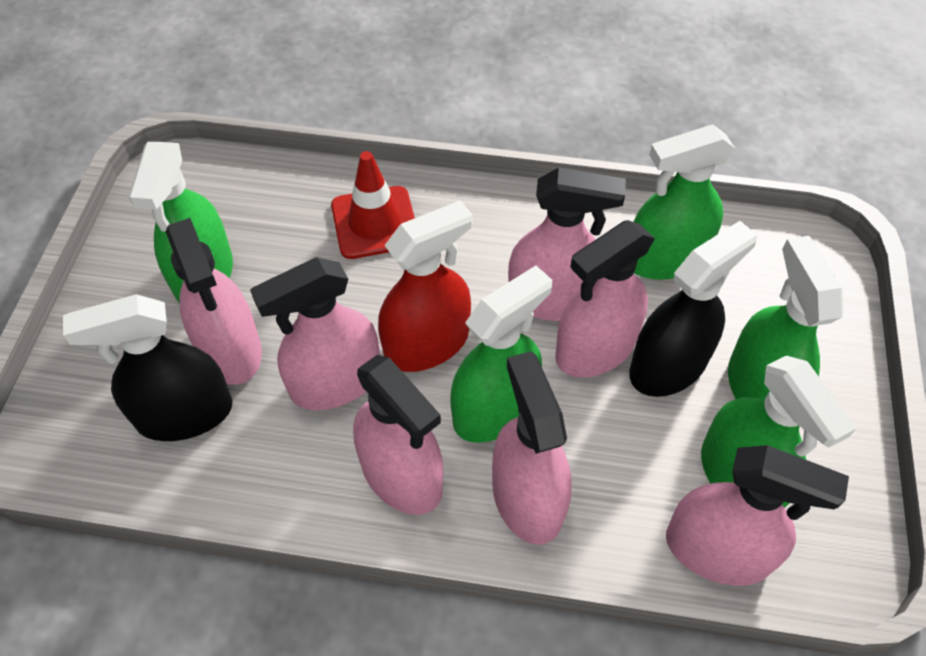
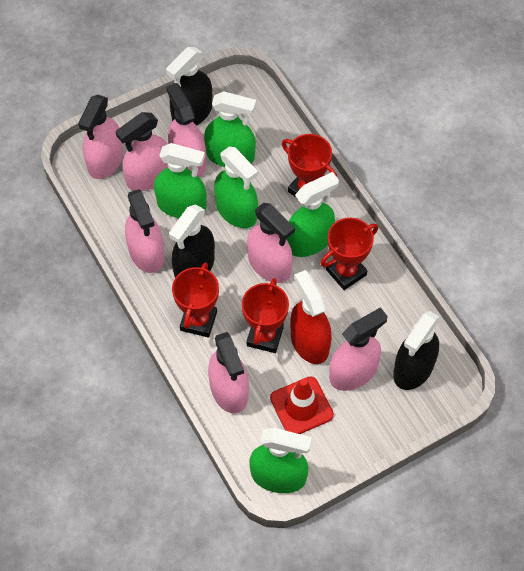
black spray bottle: [63,294,232,441] [629,221,757,397] = 2 -> [166,47,212,125] [169,204,215,278] [393,311,440,390] = 3
red trophy: none = 0 -> [172,262,219,337] [242,278,289,353] [282,134,337,198] [320,218,378,290] = 4

